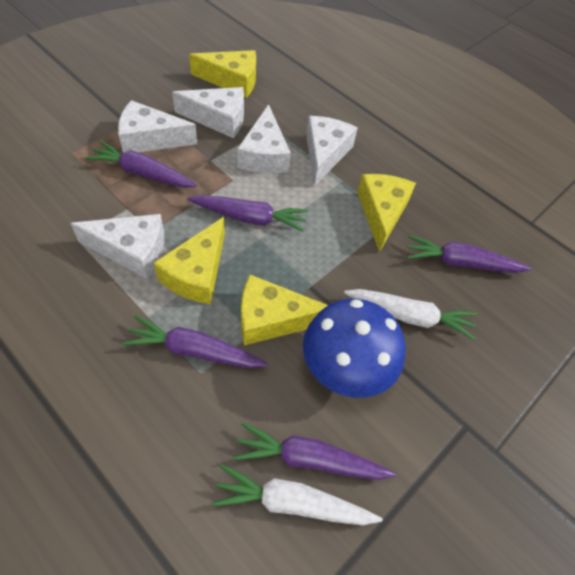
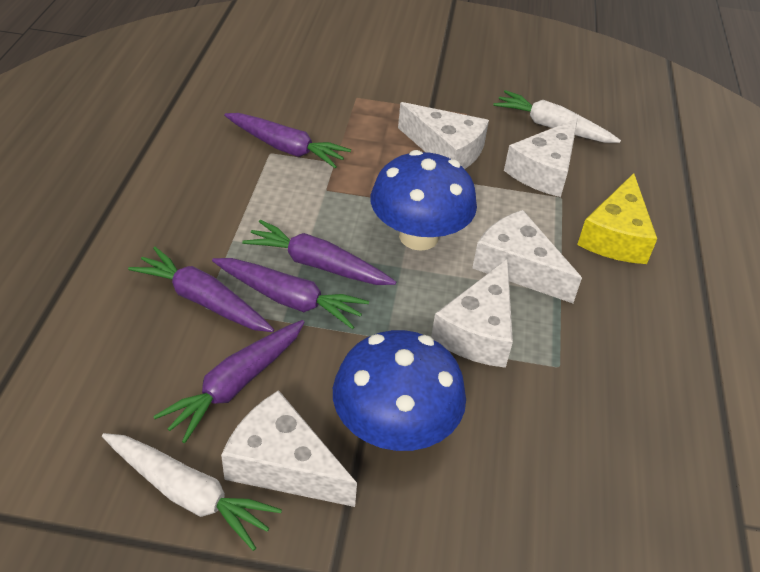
blue mushroom: [303,299,406,398] = 1 -> [333,330,466,451] [370,150,477,251] = 2
yellow cheese: [154,217,225,304] [189,50,256,98] [241,274,328,345] [357,174,416,252] = 4 -> [577,173,657,264] = 1

